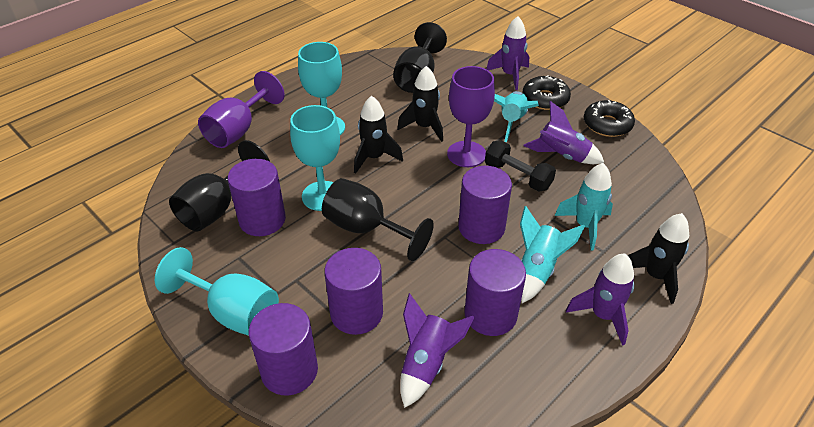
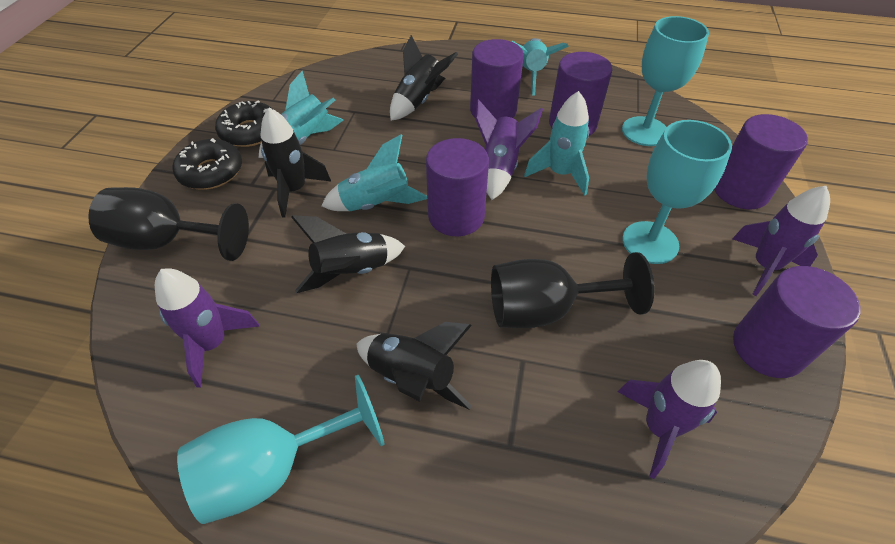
black dumbbell: [485,141,556,192] = 1 -> none = 0
black goblet: [169,140,270,231] [322,178,434,261] [393,22,447,93] = 3 -> [88,187,249,261] [491,252,655,328] = 2
black rocket: [354,96,403,174] [397,66,443,142] [627,213,689,304] = 3 -> [261,108,331,218] [291,215,405,293] [356,322,472,410] [390,35,458,121] = 4
purple goblet: [198,71,285,148] [447,66,495,167] = 2 -> none = 0
turquoise rocket: [494,91,539,142] [520,206,585,303] [555,163,613,250] = 3 -> [258,71,343,158] [322,134,427,211] [511,38,569,96] [524,91,589,196] = 4

